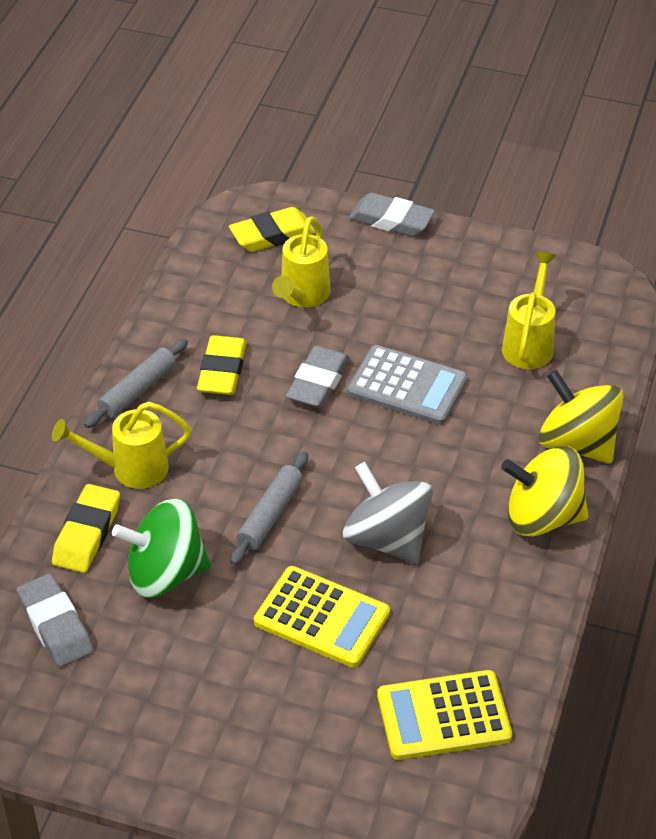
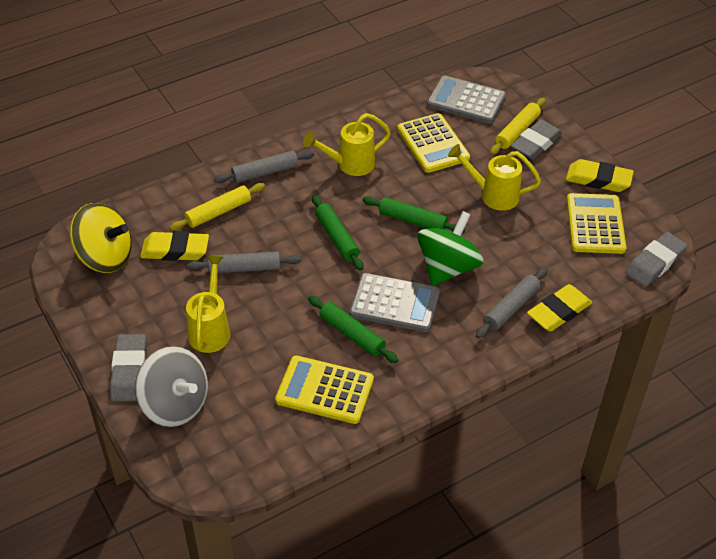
green rolling pin: none = 0 -> [308,296,398,363] [312,195,363,271] [362,196,465,233] = 3
grey calculator: [347,345,468,425] = 1 -> [350,273,440,332] [427,75,506,124] = 2
grey rolling pin: [84,339,188,428] [230,452,308,565] = 2 -> [187,252,301,274] [214,151,315,183] [476,268,547,338] = 3
yellow calculator: [254,566,390,667] [377,670,512,760] = 2 -> [275,355,374,424] [397,113,470,173] [567,193,626,254] = 3
yellow rolling pin: none = 0 -> [169,183,265,231] [490,98,546,155] = 2
yellow spinning top: [501,446,588,536] [538,370,624,463] = 2 -> [70,203,132,273] = 1

